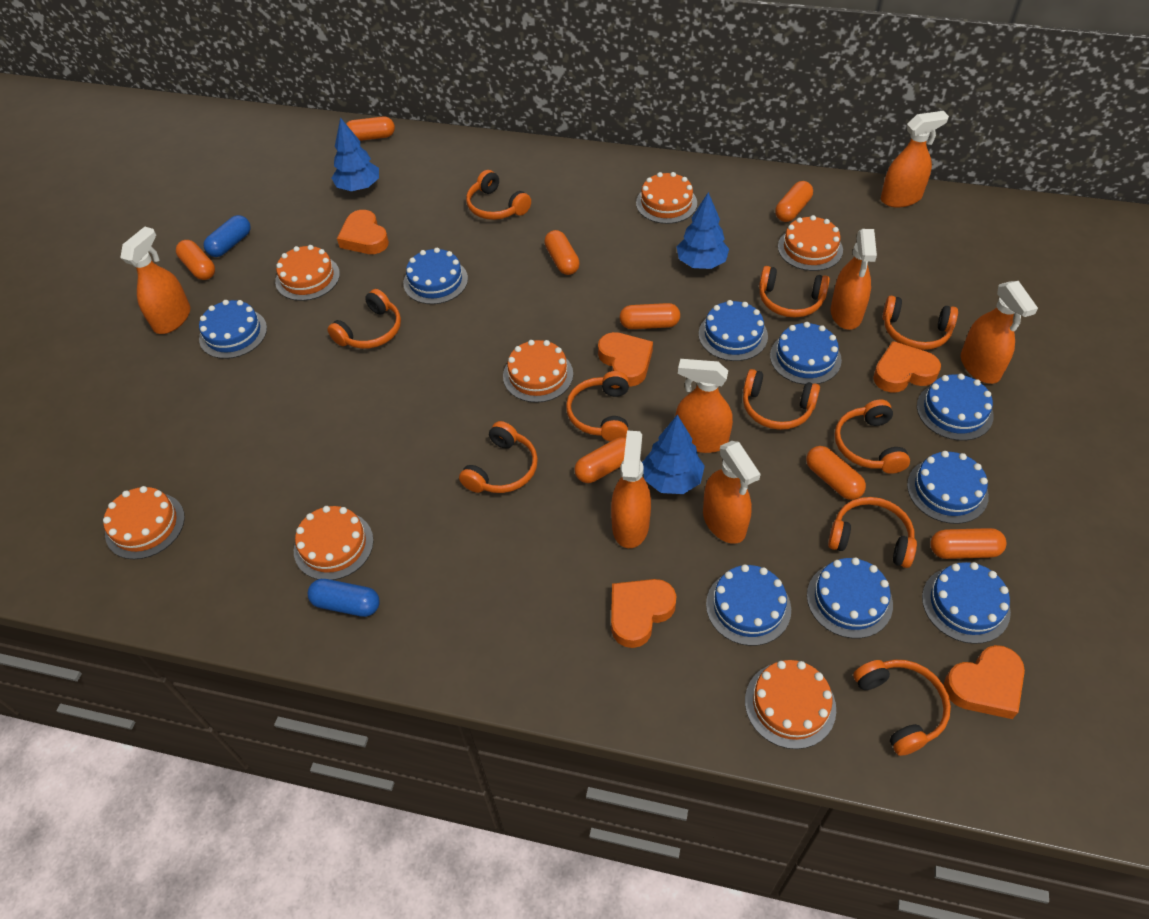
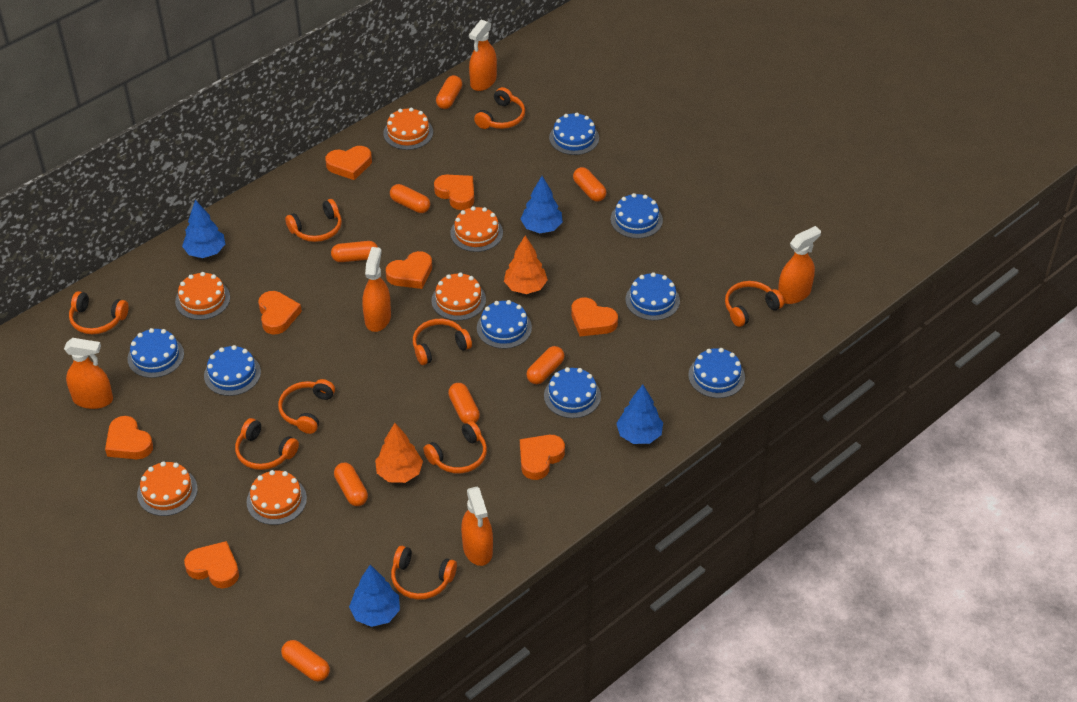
blue cake: [199,300,267,359] [403,248,468,304] [699,300,768,361] [706,564,791,646] [770,322,842,385] [807,558,893,638] [907,451,989,524] [917,374,994,441] [922,562,1011,644] = 9 -> [128,328,184,378] [204,345,261,396] [477,300,532,349] [544,367,601,418] [549,113,599,155] [611,193,663,238] [625,272,680,320] [688,348,745,398] = 8
blue capsule: [204,215,251,257] [308,579,380,617] = 2 -> none = 0
blue tree: [332,117,379,191] [642,415,705,494] [677,192,729,269] = 3 -> [182,200,225,258] [349,565,400,627] [521,176,563,233] [616,385,663,444] = 4
orange cake: [103,486,185,559] [275,245,340,301] [294,506,374,580] [503,340,573,403] [636,172,697,224] [745,660,836,749] [778,215,843,271] = 7 -> [137,461,198,516] [175,272,230,320] [247,470,307,525] [383,108,433,150] [431,272,486,321] [451,206,503,252] = 6
orange headphones: [327,289,401,349] [459,421,538,493] [466,170,531,220] [566,371,629,441] [743,369,820,430] [759,266,830,318] [828,497,917,568] [835,399,910,474] [853,660,951,756] [883,296,958,350] = 10 -> [69,291,129,334] [235,418,299,470] [278,379,335,434] [285,199,342,242] [391,546,457,600] [413,319,472,365] [423,421,487,474] [474,87,525,129] [725,281,784,327] = 9
orange heart: [337,210,389,254] [598,332,653,387] [611,579,676,648] [873,341,941,393] [944,645,1025,719] = 5 -> [105,416,153,459] [184,541,239,589] [258,291,302,334] [326,146,372,180] [386,251,432,289] [434,175,474,210] [520,435,565,480] [571,298,618,336] = 8
orange spray bottle: [121,227,190,334] [611,430,651,548] [675,359,733,453] [703,441,761,544] [831,229,877,330] [881,111,949,207] [961,281,1038,384] = 7 -> [64,338,113,409] [362,247,391,332] [461,487,493,566] [469,20,497,91] [778,226,821,304] = 5
orange tree: none = 0 -> [375,423,423,483] [504,235,548,294] = 2

